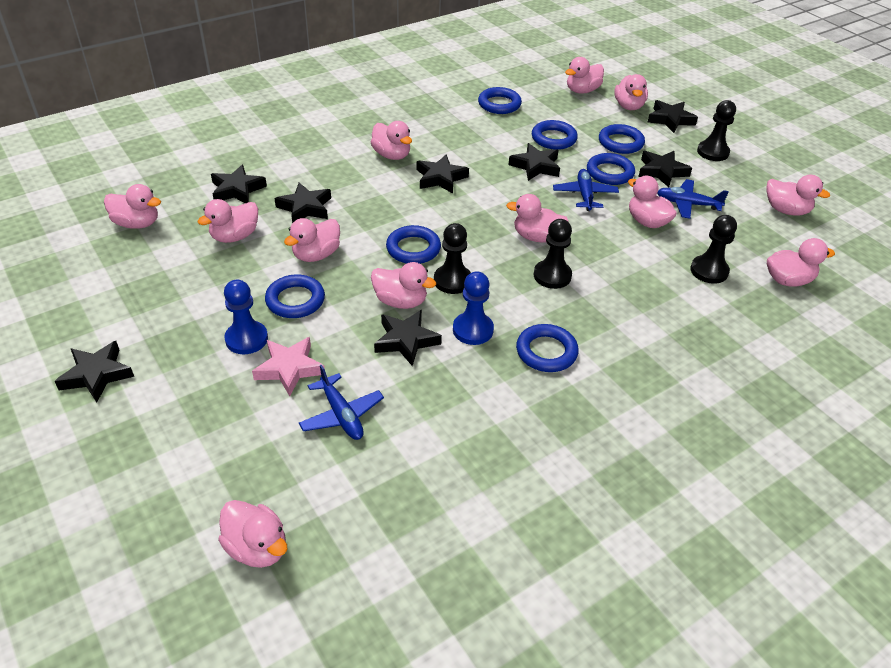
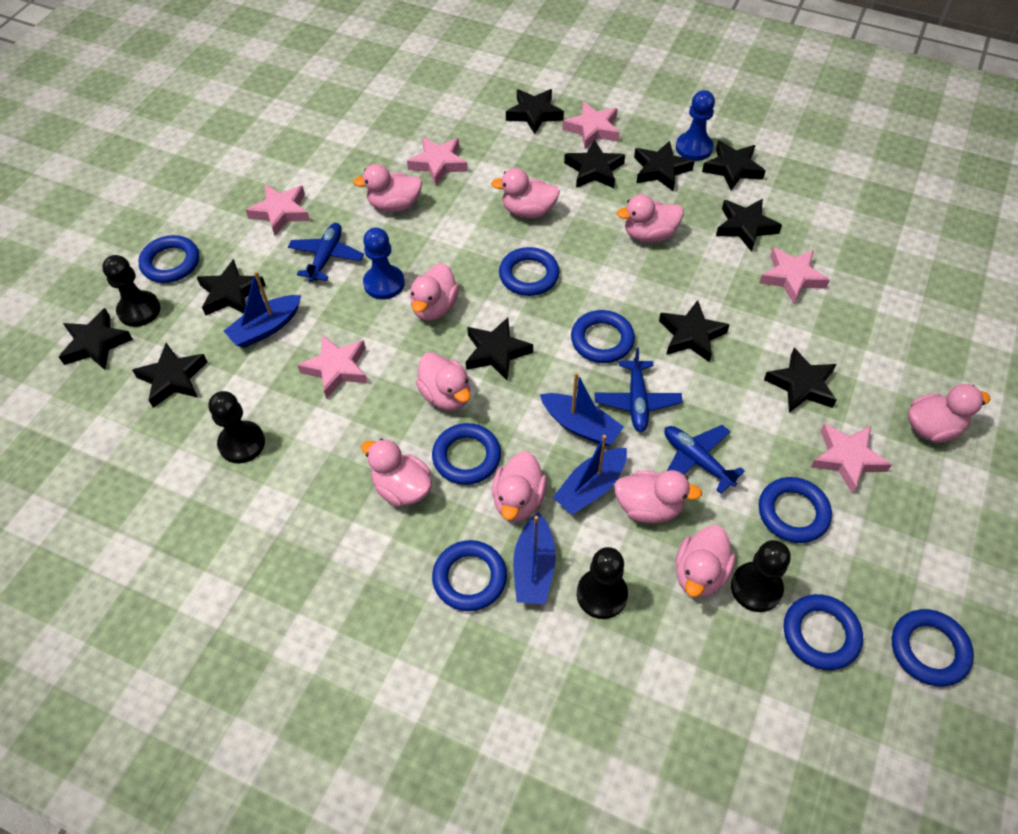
black star: [55,341,134,402] [211,165,267,203] [274,183,331,223] [374,310,442,366] [417,154,469,194] [508,143,560,181] [638,151,692,187] [648,100,698,133] = 8 -> [59,308,133,370] [132,343,207,408] [197,259,266,316] [466,318,533,380] [506,89,564,134] [564,140,625,188] [634,141,695,191] [659,300,729,362] [702,141,766,190] [716,199,782,252] [764,348,837,413] = 11
blue boat: none = 0 -> [224,271,301,348] [513,512,556,604] [540,372,624,446] [552,435,627,515] = 4
blue ring: [265,274,325,318] [386,225,441,264] [478,87,522,114] [516,324,579,372] [532,120,578,150] [587,153,635,185] [599,124,645,154] = 7 -> [138,235,199,283] [432,423,501,485] [432,540,507,611] [499,247,560,296] [571,310,635,363] [759,477,832,543] [784,594,863,670] [892,609,974,686] = 8
pink duck: [104,184,161,229] [197,199,258,243] [218,500,287,568] [284,218,340,262] [371,121,412,160] [371,262,436,309] [506,194,569,243] [565,57,604,94] [614,74,648,110] [628,175,677,228] [766,174,830,215] [767,238,835,287] = 12 -> [353,164,422,212] [361,439,432,507] [410,263,459,320] [416,352,471,411] [491,168,560,218] [492,451,547,521] [614,470,702,523] [617,194,683,242] [675,525,735,598] [908,384,991,443] = 10
pink star: [252,337,325,396] = 1 -> [246,185,310,236] [297,335,368,399] [407,137,468,185] [562,101,620,149] [759,247,830,304] [811,423,892,494] = 6

